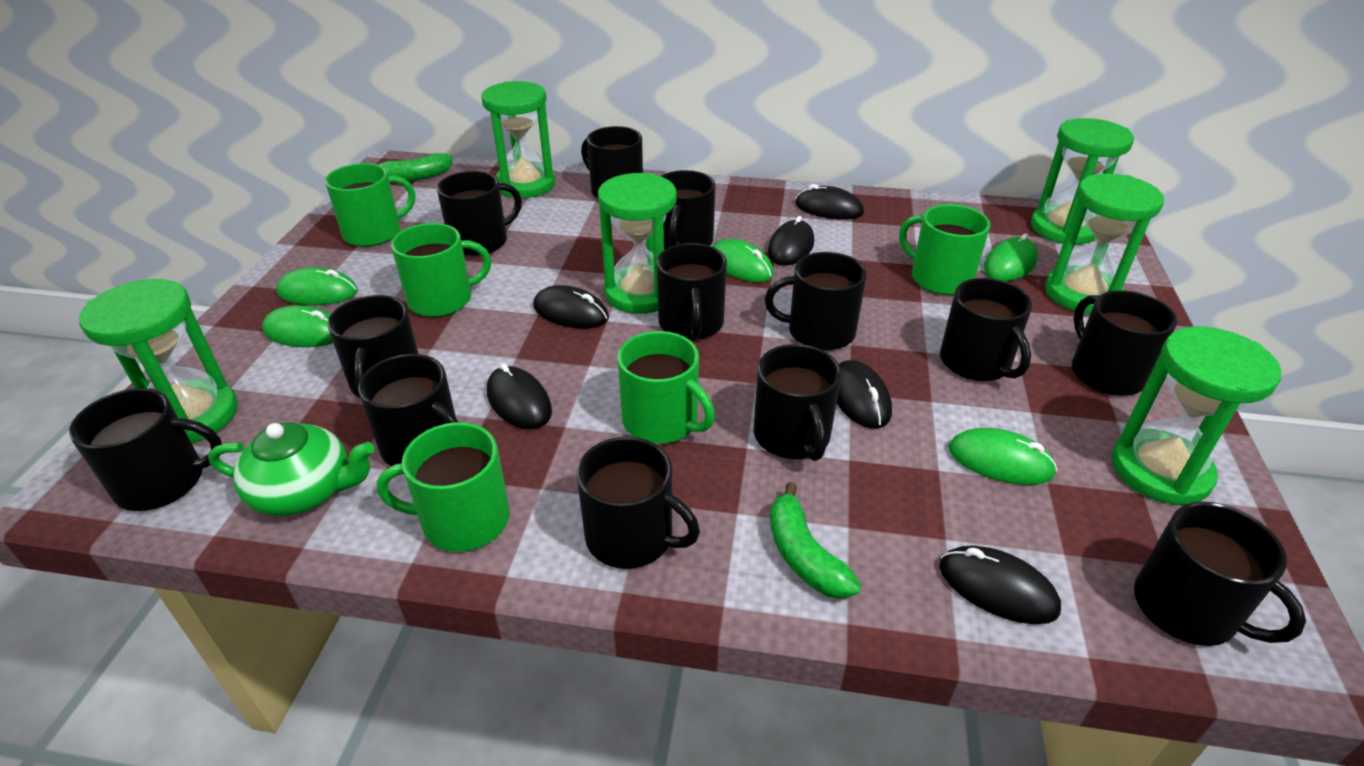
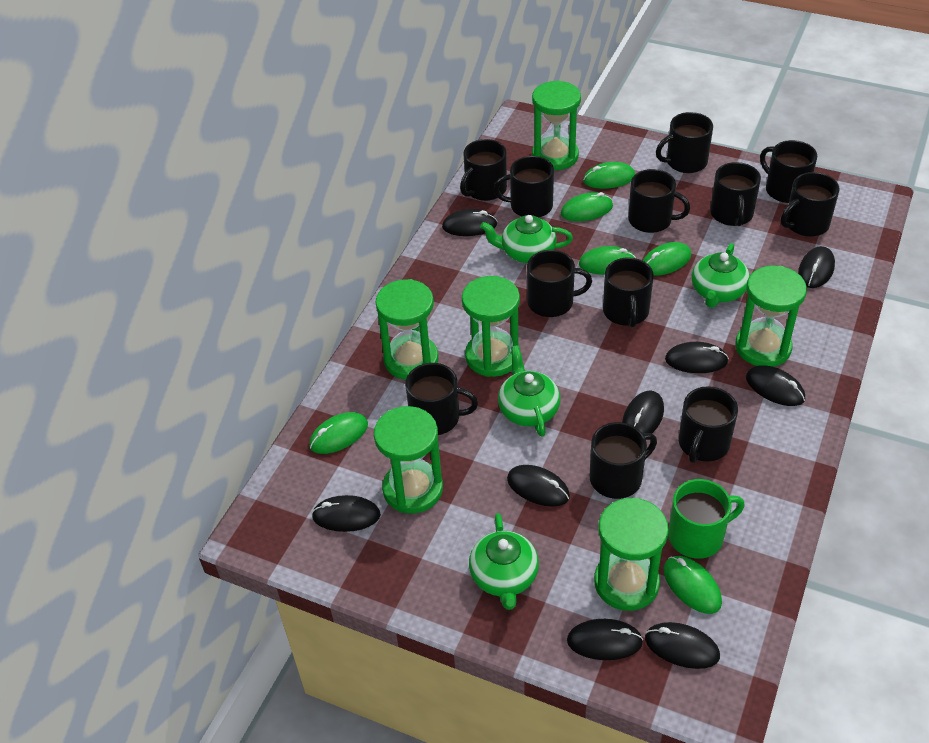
black mouse: [487,363,552,429] [533,285,609,328] [768,216,814,266] [795,184,864,220] [837,360,892,428] [939,546,1061,624] = 6 -> [311,495,381,532] [442,209,497,236] [507,465,570,507] [567,619,643,660] [622,391,664,434] [645,622,720,669] [665,342,729,373] [746,365,805,406] [798,246,835,288] = 9
black mug: [69,388,222,511] [328,295,418,398] [358,354,458,467] [437,171,522,256] [577,437,700,569] [581,126,643,199] [657,243,727,340] [661,170,716,250] [754,344,841,461] [765,252,867,351] [940,278,1032,381] [1072,290,1177,396] [1134,502,1306,646] = 13 -> [405,363,478,435] [460,139,507,201] [494,156,554,218] [527,250,592,317] [590,422,657,499] [603,258,654,327] [628,169,690,233] [656,112,713,173] [679,386,738,463] [710,162,761,226] [760,140,817,203] [781,172,839,237] = 12
green banana: [379,153,452,182] [770,482,861,599] = 2 -> none = 0
green mouse: [262,305,333,347] [276,267,358,305] [712,239,774,282] [948,428,1057,485] [984,233,1038,281] = 5 -> [309,412,368,454] [561,192,613,221] [579,246,636,275] [583,162,635,189] [643,242,691,276] [664,556,722,614] = 6
green mug: [325,163,415,247] [377,422,509,552] [391,223,491,317] [618,331,715,444] [899,204,990,295] = 5 -> [668,479,745,559] = 1
green teapot: [208,422,375,516] = 1 -> [469,513,539,610] [480,215,573,263] [498,345,560,437] [692,243,750,308] = 4

